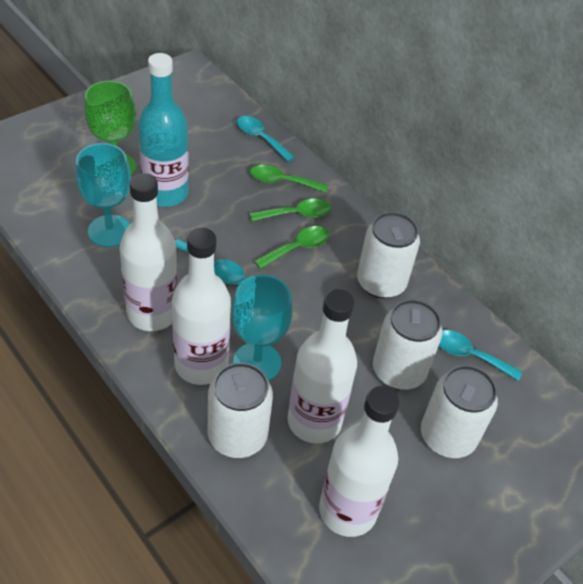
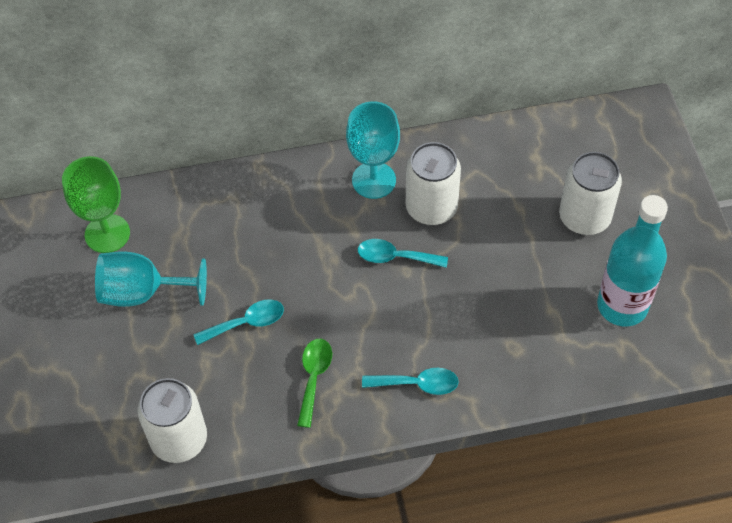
green spoon: [250,165,328,193] [250,199,331,221] [254,226,329,269] = 3 -> [297,339,332,428] = 1
white bottle: [120,173,178,331] [172,228,231,385] [287,289,357,444] [319,386,400,537] = 4 -> none = 0
white can: [207,362,273,458] [357,212,420,299] [373,299,443,390] [421,365,498,458] = 4 -> [138,378,207,463] [406,142,461,225] [559,152,622,235] = 3

